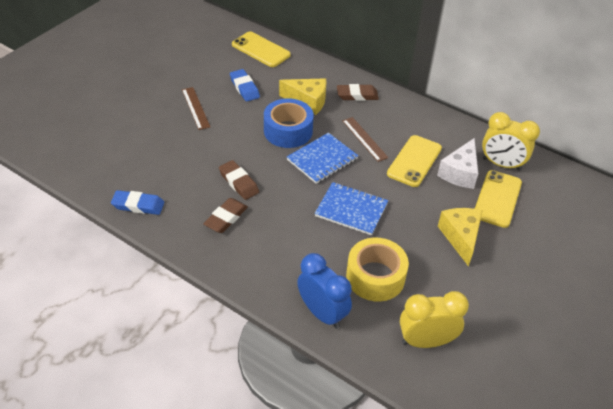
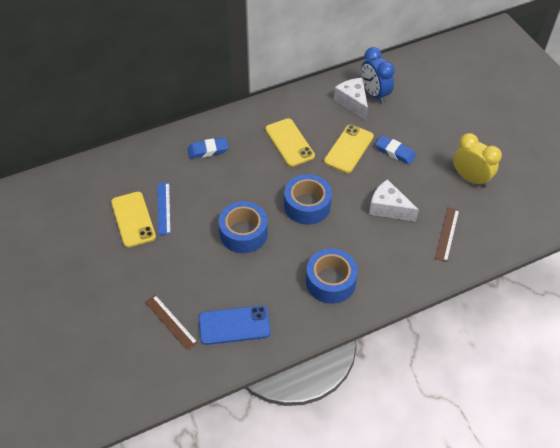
blue notebook: [287,133,358,184] [315,182,388,236] = 2 -> none = 0
blue phone: none = 0 -> [199,306,271,345] = 1
blue ruler: none = 0 -> [158,183,171,235] = 1
blue tape: [264,98,313,148] = 1 -> [219,201,268,253] [284,174,332,225] [306,248,358,304] = 3
brown eraser: [203,198,248,233] [219,160,259,200] [337,84,379,101] = 3 -> none = 0
white cheese: [437,138,478,189] = 1 -> [334,78,368,120] [369,179,419,221] = 2
yellow cheese: [279,78,326,115] [438,208,483,267] = 2 -> none = 0
yellow clock: [400,291,469,348] [482,112,540,171] = 2 -> [453,133,502,187] = 1
yellow tape: [346,238,409,302] = 1 -> none = 0

